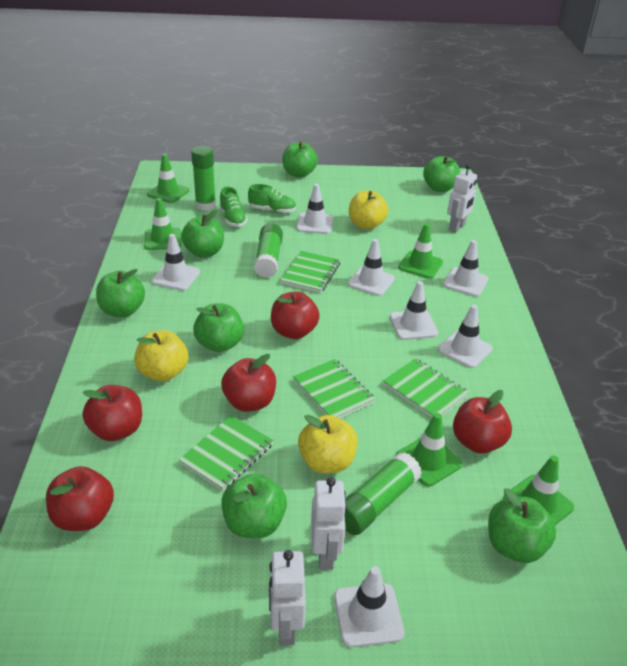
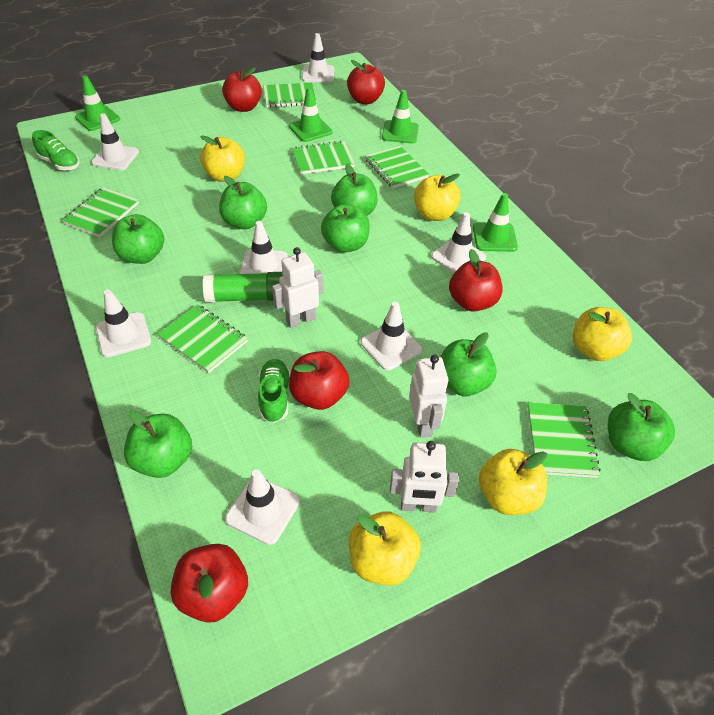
green glue stick: [191,146,216,211] [254,223,283,278] [345,452,422,535] = 3 -> [203,272,283,303] = 1
green notebook: [179,415,274,491] [281,251,340,293] [293,359,375,418] [383,358,469,418] = 4 -> [62,187,139,237] [157,305,248,373] [263,83,316,107] [292,141,355,174] [365,146,429,188] [528,402,601,478] = 6
green traffic cone: [144,198,182,250] [147,154,189,203] [396,413,462,487] [398,223,443,279] [503,455,574,525] = 5 -> [75,75,120,131] [289,87,333,142] [382,90,419,144] [473,193,518,252] = 4
yellow apple: [134,330,188,381] [298,415,358,473] [349,191,388,230] = 3 -> [200,135,245,182] [349,511,421,586] [414,174,461,221] [479,449,547,515] [573,307,632,361] = 5

